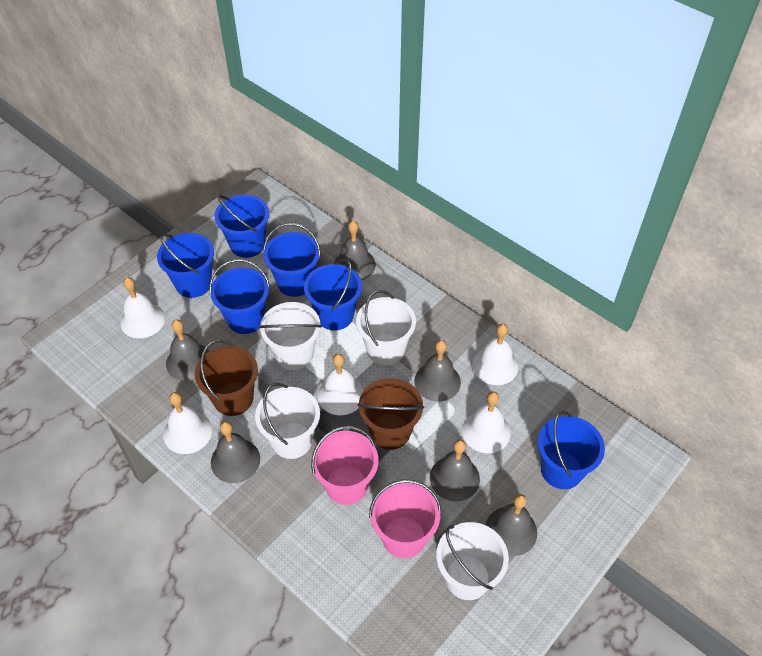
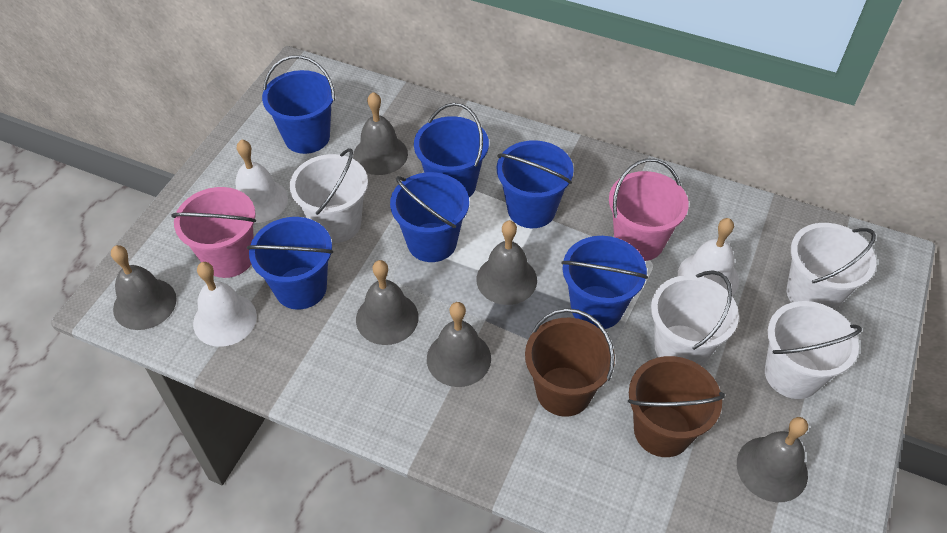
white bell: [120,277,165,338] [163,392,212,454] [317,354,364,415] [462,391,511,453] [472,324,518,385] = 5 -> [193,262,257,347] [235,139,288,223] [678,218,739,296] = 3

